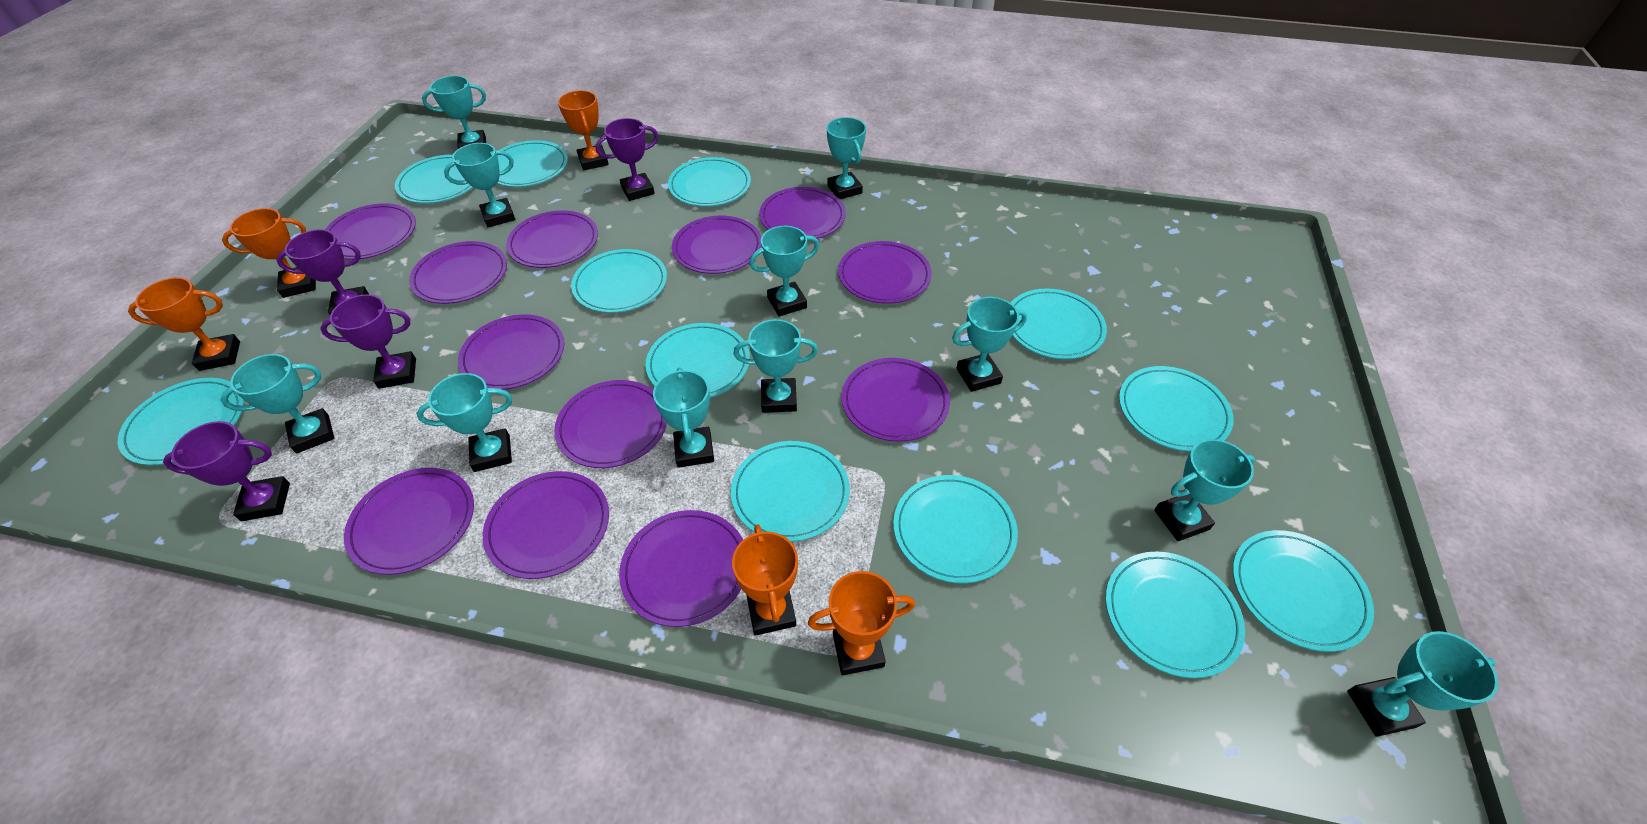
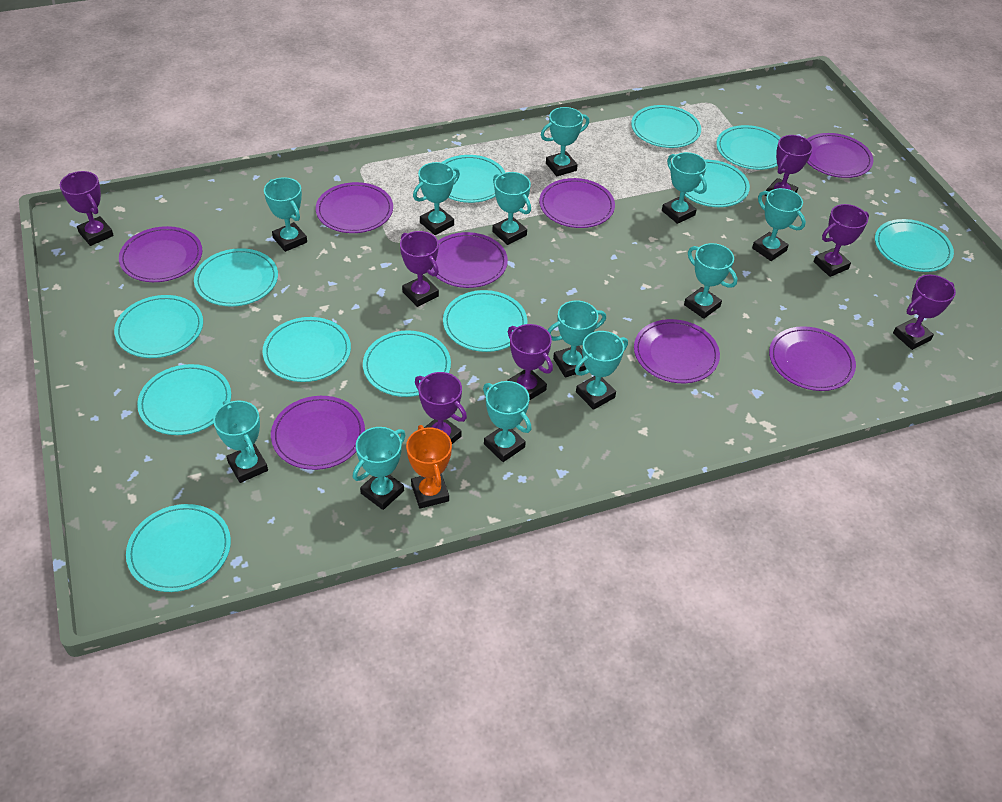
orange trophy: [128,277,240,371] [222,208,316,298] [558,90,609,170] [732,524,798,636] [808,571,915,675] = 5 -> [406,425,452,509] = 1
purple plate: [325,203,416,260] [344,468,474,575] [409,241,507,304] [458,314,564,390] [483,471,609,579] [506,210,598,268] [554,380,667,468] [619,510,743,627] [672,216,762,274] [759,187,846,239] [838,241,932,304] [842,358,950,442] = 12 -> [119,226,203,282] [271,396,365,470] [316,182,393,233] [431,232,508,288] [539,178,615,228] [634,319,720,383] [769,326,856,391] [807,133,873,178] = 8
purple trophy: [163,421,290,521] [276,229,369,315] [320,294,416,389] [595,118,658,201] = 4 -> [60,171,114,246] [400,231,439,307] [415,372,467,444] [507,324,553,401] [765,135,813,196] [814,204,869,277] [893,275,956,350] = 7
turquoise trophy: [221,354,334,454] [417,373,512,472] [422,76,486,149] [444,143,515,228] [653,367,714,468] [733,319,818,413] [749,226,819,316] [827,117,866,199] [952,297,1027,392] [1154,439,1255,541] [1347,631,1498,737] = 11 -> [213,401,268,483] [264,177,307,252] [353,427,405,510] [413,162,460,235] [483,381,532,462] [492,172,531,245] [541,107,589,176] [548,300,606,378] [575,331,628,410] [662,152,707,224] [684,243,737,319] [752,188,806,261] = 12

